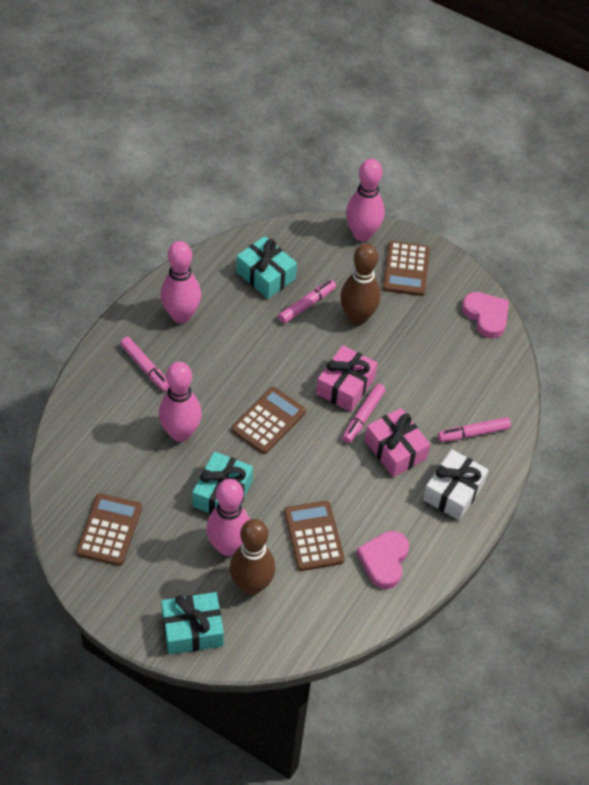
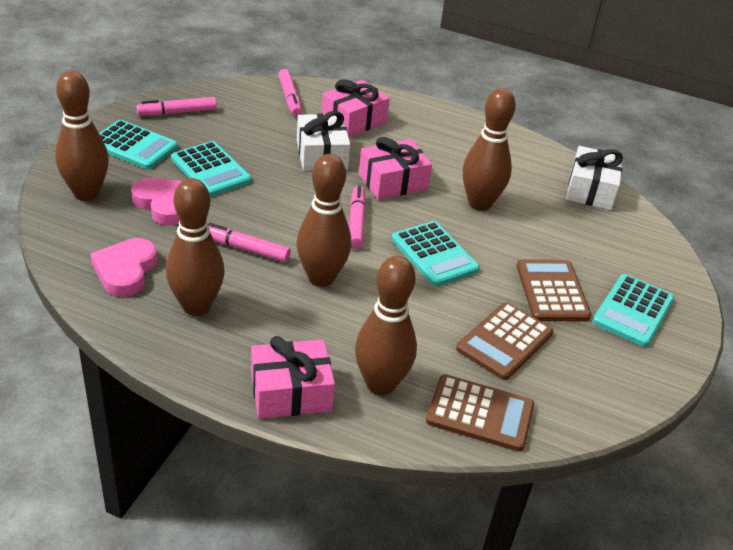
brown bowling pin: [230,519,275,595] [340,243,381,325] = 2 -> [55,70,109,201] [166,178,225,316] [297,154,351,287] [355,256,417,395] [463,88,516,211] = 5
brown calculator: [76,494,142,566] [231,387,306,454] [284,501,345,571] [383,241,430,296] = 4 -> [426,374,534,452] [456,302,553,380] [517,259,591,321] = 3
pink bowling pin: [159,362,202,442] [161,241,201,323] [206,479,250,556] [346,159,385,241] = 4 -> none = 0
pink gift: [316,345,378,412] [365,408,430,477] = 2 -> [251,336,335,419] [321,79,390,137] [359,137,432,200] = 3
turquoise calculator: none = 0 -> [99,120,178,169] [171,141,251,197] [391,221,480,287] [592,274,675,347] = 4
turquoise gift: [161,592,224,655] [192,452,253,514] [236,236,297,299] = 3 -> none = 0
white gift: [423,449,489,521] = 1 -> [297,111,350,171] [566,146,623,210] = 2

